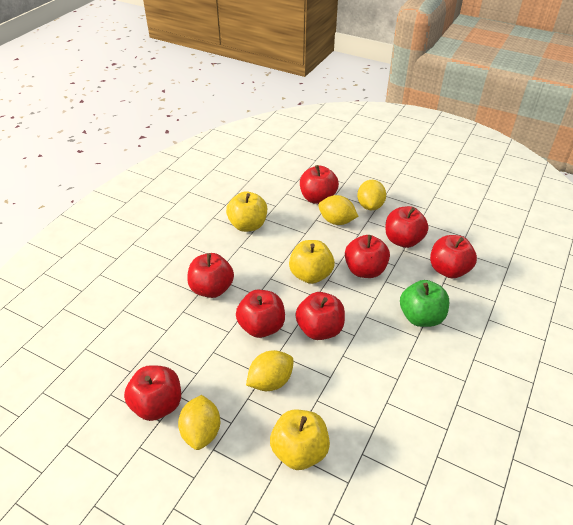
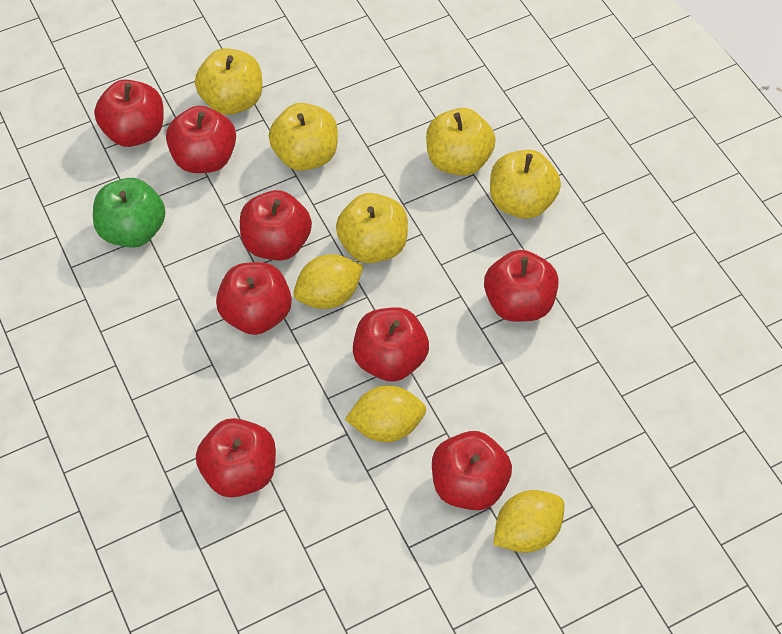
yellow apple: [226,191,267,232] [270,410,330,470] [289,240,335,284] = 3 -> [195,48,262,115] [269,103,338,171] [336,193,408,263] [426,108,496,176] [490,150,561,219] = 5
yellow lemon: [178,395,220,450] [246,350,294,391] [318,195,358,225] [357,180,386,210] = 4 -> [293,254,363,309] [345,385,426,442] [493,490,565,553] = 3

